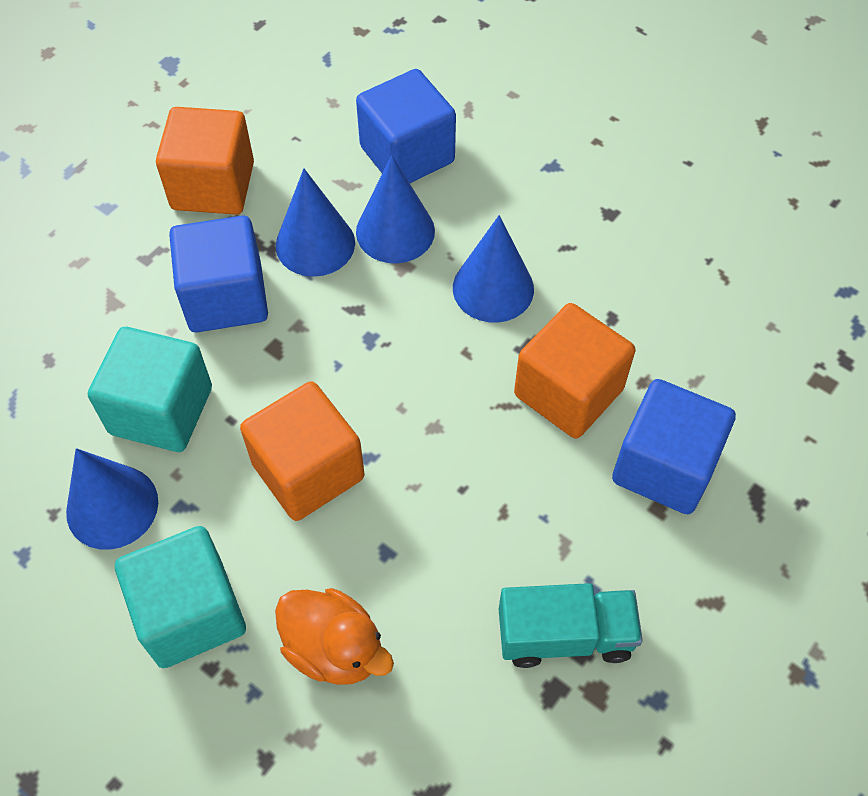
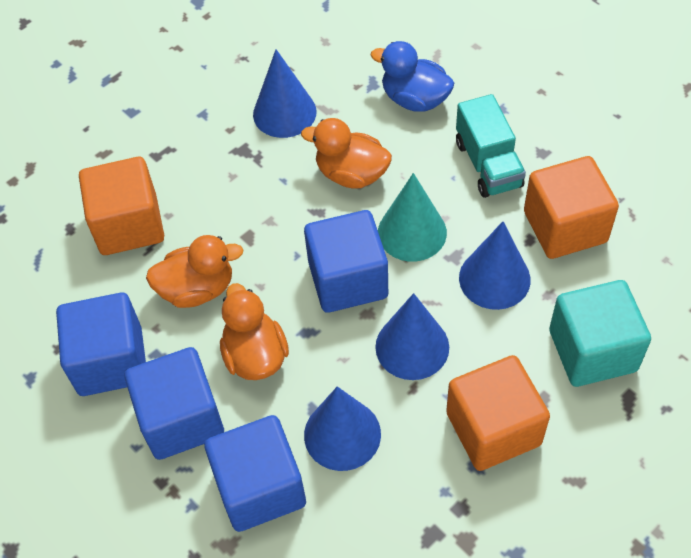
blue cube: [169,216,268,332] [356,69,456,183] [612,379,736,514] = 3 -> [56,293,146,396] [124,347,224,460] [204,415,306,532] [304,210,388,313] = 4
blue duck: none = 0 -> [370,41,454,112] = 1
orange duck: [275,588,394,685] = 1 -> [146,235,244,308] [220,283,289,380] [301,118,392,189] = 3
turquoise cone: none = 0 -> [378,173,447,262] = 1
turquoise cube: [88,327,212,452] [115,526,246,668] = 2 -> [549,280,651,387] = 1

